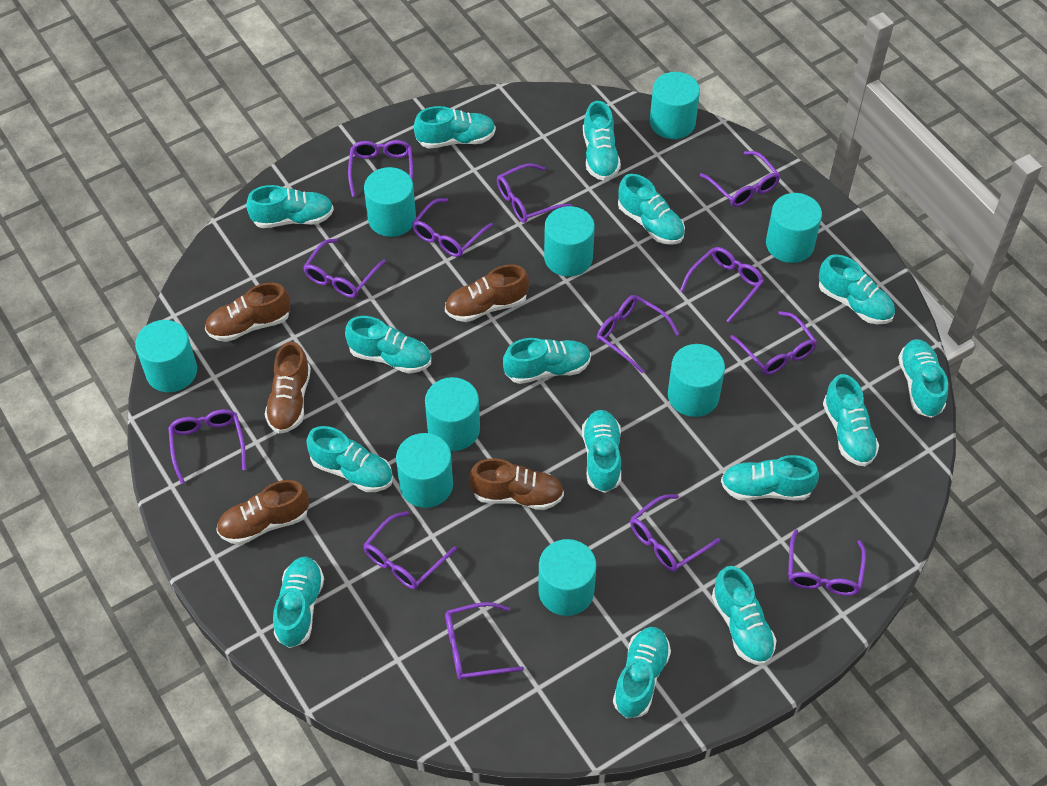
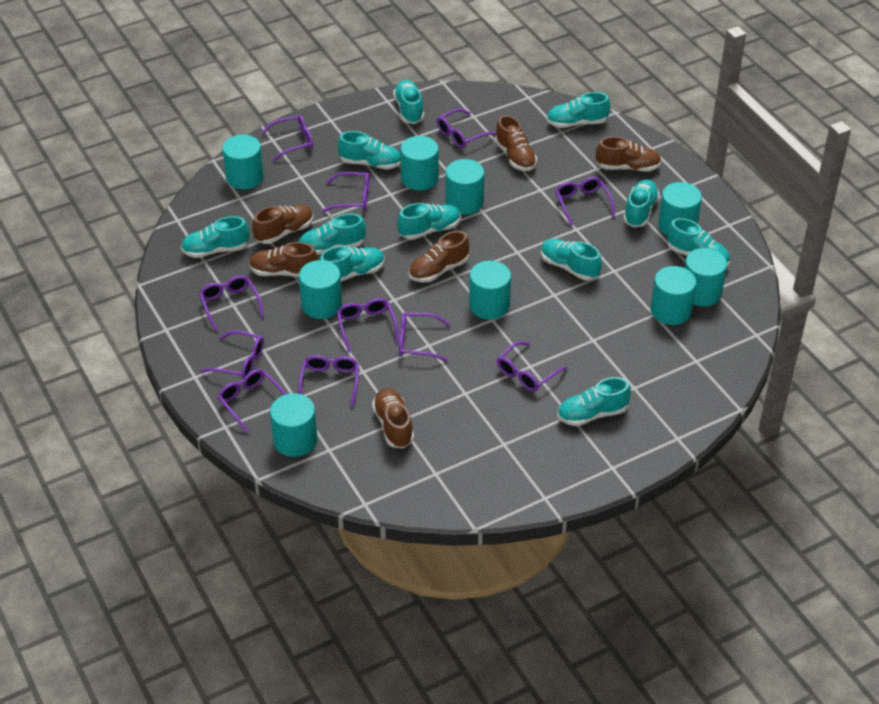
brown shoe: [205,282,290,342] [216,480,309,545] [265,342,311,434] [445,264,529,322] [469,458,564,510] = 5 -> [249,242,318,277] [252,204,314,244] [372,388,414,449] [409,231,469,282] [495,115,537,171] [596,137,661,172] = 6
purple glasses: [168,409,246,484] [303,238,386,298] [348,140,413,197] [363,511,457,589] [412,198,493,257] [445,602,524,680] [497,163,572,223] [597,295,679,373] [630,494,721,572] [680,247,764,323] [700,151,780,207] [730,311,817,375] [788,529,866,596] = 13 -> [199,276,264,331] [200,330,264,379] [218,369,286,433] [261,115,313,161] [299,355,359,407] [322,172,370,213] [337,298,398,352] [399,313,450,362] [437,109,496,148] [497,341,567,392] [555,177,615,226] = 11
turquoise shoe: [246,185,334,228] [273,557,324,648] [306,426,393,492] [345,316,431,374] [414,106,496,149] [503,338,591,384] [582,410,621,493] [583,101,621,181] [613,627,671,719] [618,174,685,245] [712,566,776,665] [721,455,819,501] [819,254,895,324] [823,374,879,466] [898,339,948,418] = 15 -> [181,216,249,258] [299,213,366,255] [320,246,385,282] [338,131,401,170] [393,80,424,124] [397,203,461,240] [541,239,602,281] [546,92,610,128] [557,377,631,426] [623,179,660,227] [667,218,730,266] = 11

